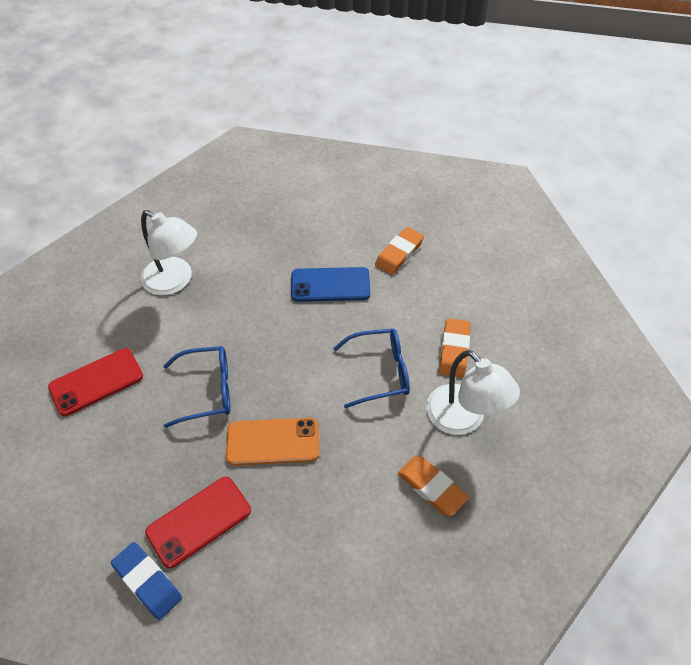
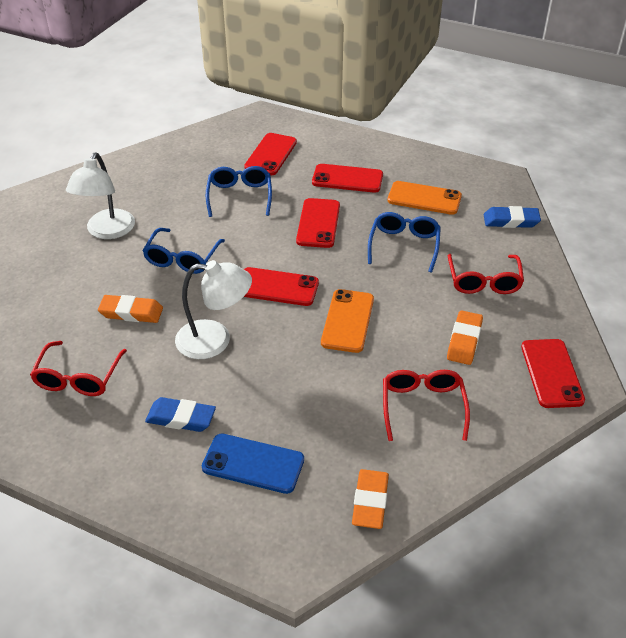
blue eraser: [111,542,182,620] = 1 -> [145,397,216,432] [484,206,541,228] = 2
blue glasses: [164,346,230,428] [333,329,410,408] = 2 -> [142,228,225,274] [206,166,272,217] [368,212,441,272] = 3
orange phone: [226,418,319,466] = 1 -> [321,289,374,353] [387,181,462,215] = 2
red glasses: none = 0 -> [30,341,127,396] [383,370,470,441] [448,254,524,294] = 3
red phone: [48,348,143,416] [145,477,251,568] = 2 -> [244,133,297,176] [244,267,319,306] [296,198,340,248] [312,164,383,193] [521,339,585,408] = 5

